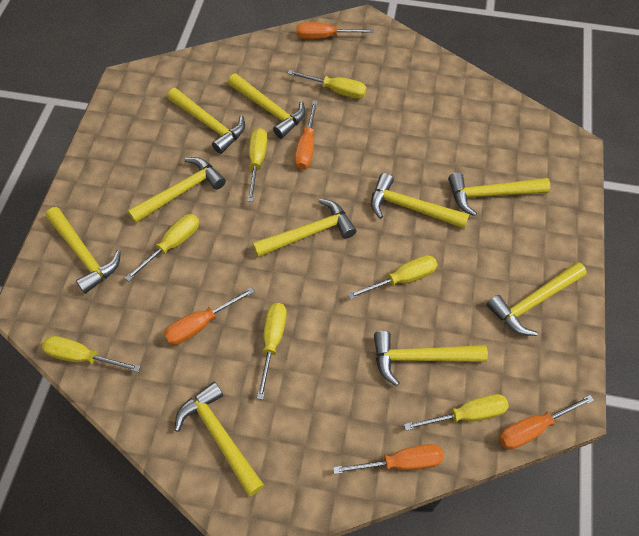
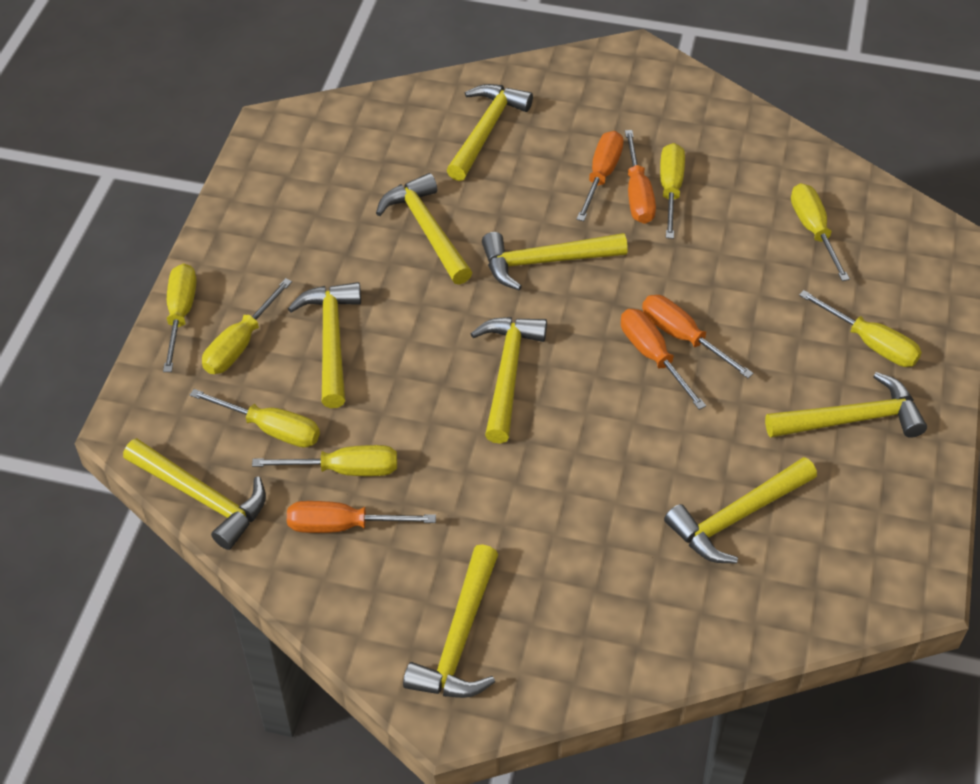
yellow hammer: [46,207,121,294] [128,157,226,223] [167,88,245,154] [174,382,264,497] [228,73,305,139] [252,199,356,257] [371,173,469,229] [374,331,488,386] [448,172,550,216] [487,262,587,336] = 10 -> [123,438,266,550] [288,282,361,408] [376,173,472,285] [403,544,498,698] [447,84,533,181] [470,317,547,444] [482,232,628,290] [664,457,817,564] [765,372,927,438] = 9

